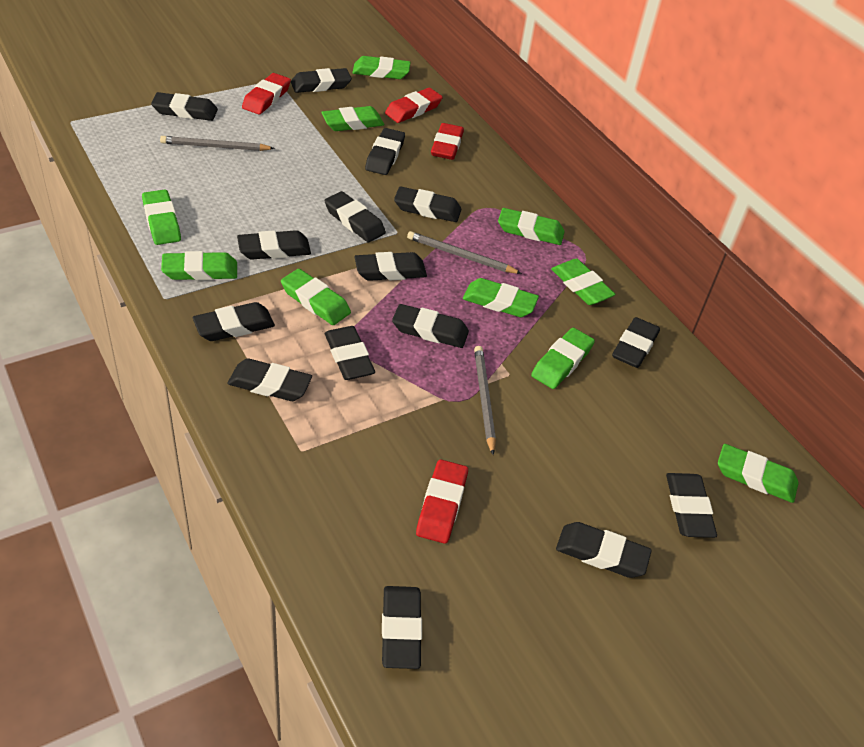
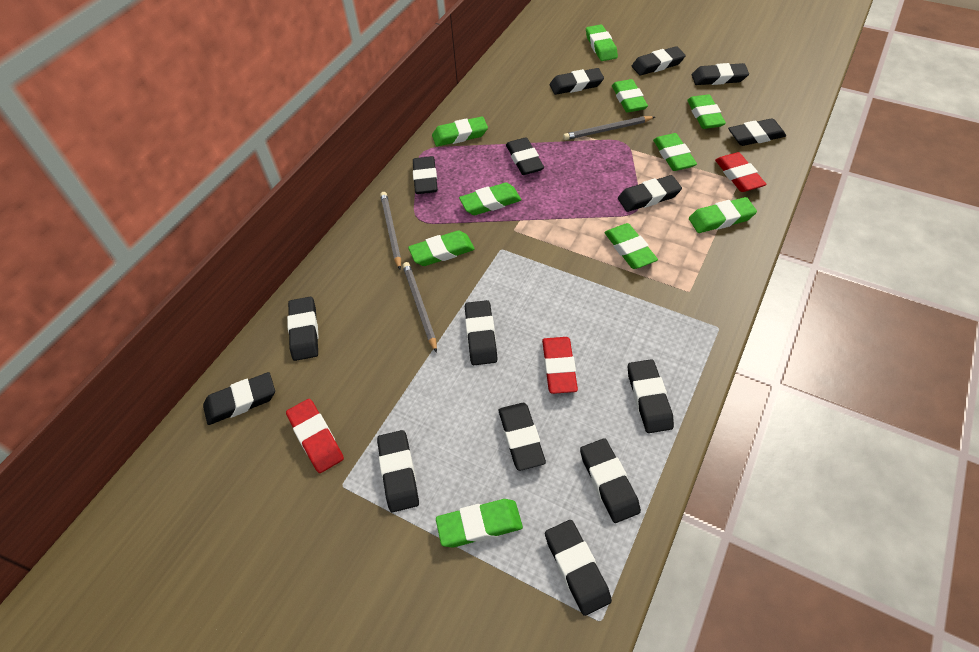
red eraser: [242,73,291,115] [385,88,443,123] [416,460,468,544] [431,123,464,160] = 4 -> [286,399,344,473] [542,337,578,394] [715,152,766,192] = 3

